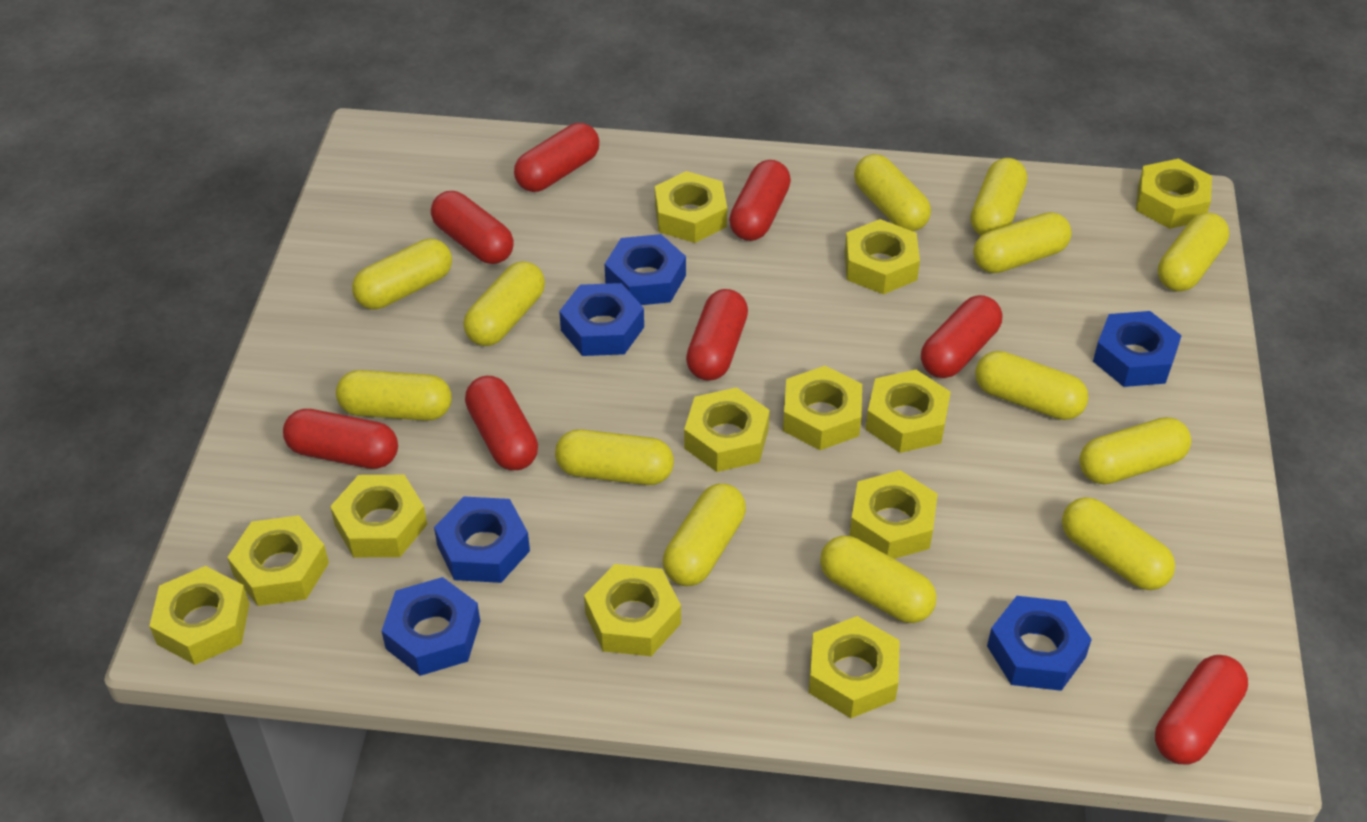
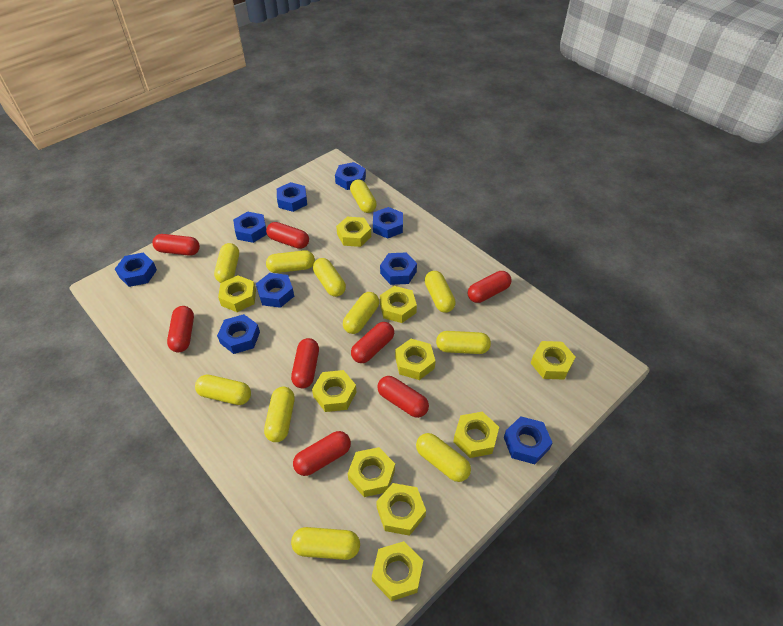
blue nut: [381,577,480,676] [434,497,530,583] [559,283,644,356] [605,234,686,305] [987,596,1092,691] [1093,311,1182,387] = 6 -> [115,253,157,287] [217,314,260,354] [233,212,267,243] [256,273,294,308] [277,182,307,212] [335,162,366,190] [373,207,403,239] [380,252,417,285] [504,416,553,464] = 9
yellow capsule: [336,370,452,421] [352,238,452,310] [463,261,545,346] [555,429,674,485] [663,484,746,586] [820,536,937,623] [854,154,931,231] [970,158,1027,236] [973,212,1072,273] [975,351,1088,420] [1062,497,1175,590] [1079,417,1191,484] [1158,213,1229,292] = 13 -> [195,374,251,405] [214,243,239,283] [264,387,295,442] [266,250,315,273] [291,527,360,560] [313,258,346,297] [343,292,379,334] [350,179,377,213] [416,433,471,482] [425,271,456,313] [436,331,491,354] = 11
yellow nut: [149,566,250,665] [227,515,329,606] [330,475,427,557] [584,564,681,656] [655,171,727,243] [684,387,770,472] [783,366,862,450] [809,616,900,718] [845,219,920,294] [849,470,938,559] [865,370,951,453] [1136,159,1212,229] = 12 -> [218,275,256,312] [312,370,356,412] [336,217,371,247] [348,447,395,497] [372,541,423,601] [376,483,426,536] [380,286,417,323] [395,339,435,380] [453,412,499,458] [531,341,575,380] = 10

